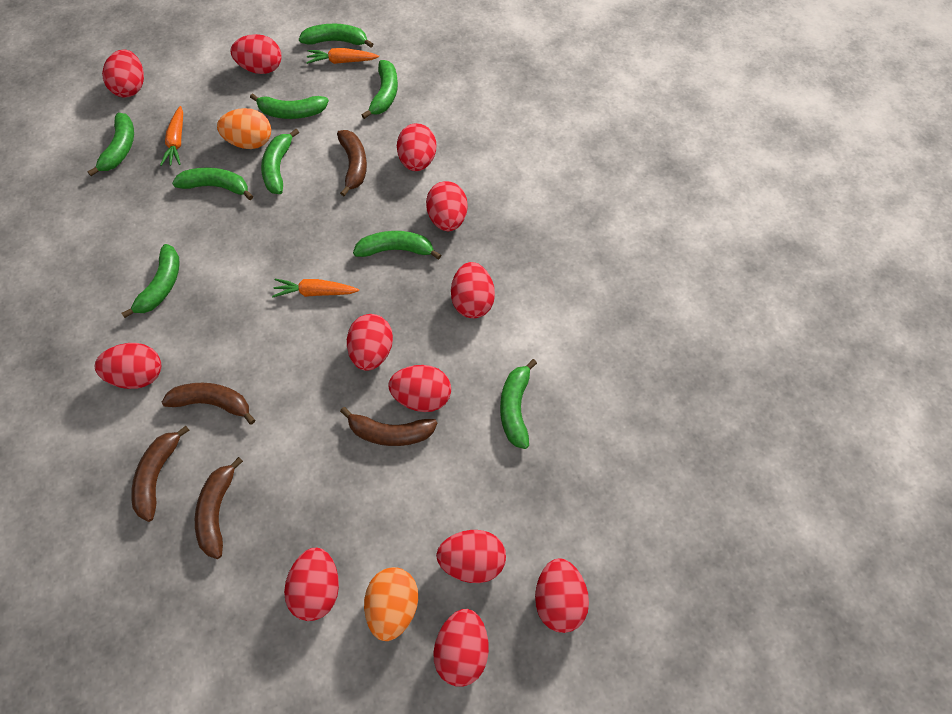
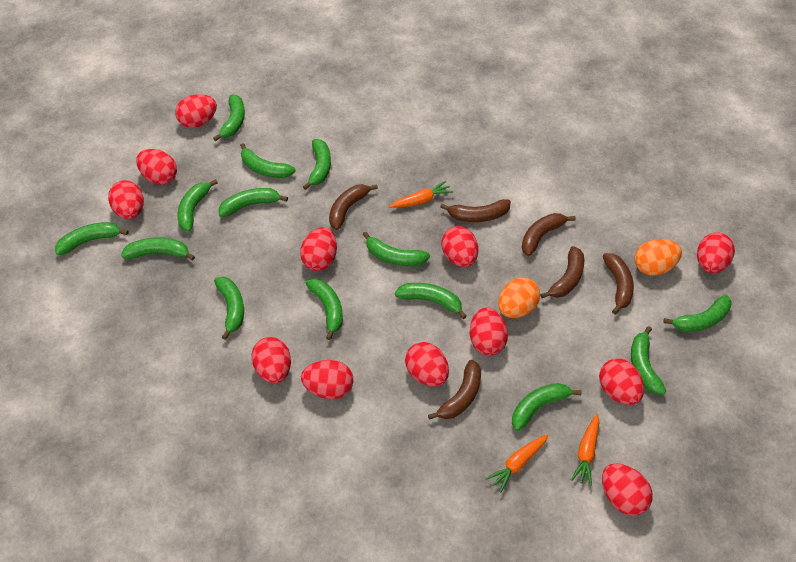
brown banana: [131,426,189,522] [162,383,255,424] [195,457,243,559] [337,130,367,196] [340,407,437,446] = 5 -> [329,184,378,230] [428,360,481,420] [440,199,511,222] [522,213,576,256] [540,246,584,298] [603,253,634,315] = 6
green banana: [87,113,134,176] [122,244,180,318] [172,167,253,200] [250,94,329,119] [261,129,299,194] [299,24,373,48] [353,231,441,260] [362,60,398,119] [500,359,537,449] = 9 -> [55,222,128,255] [121,237,195,261] [177,179,218,232] [213,95,245,141] [214,277,244,340] [219,188,288,217] [240,143,296,178] [303,139,331,190] [305,278,343,340] [363,232,430,266] [395,283,467,319] [512,383,582,431] [631,326,666,395] [663,294,731,332] = 14

